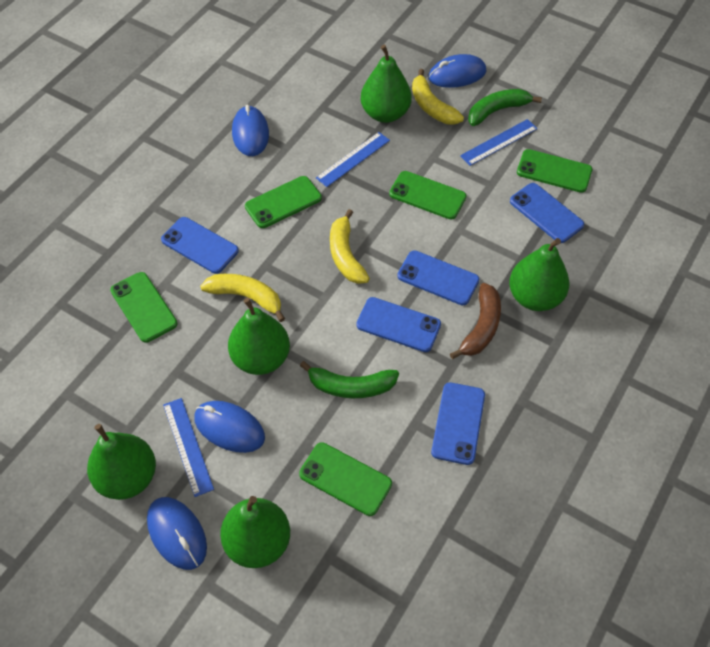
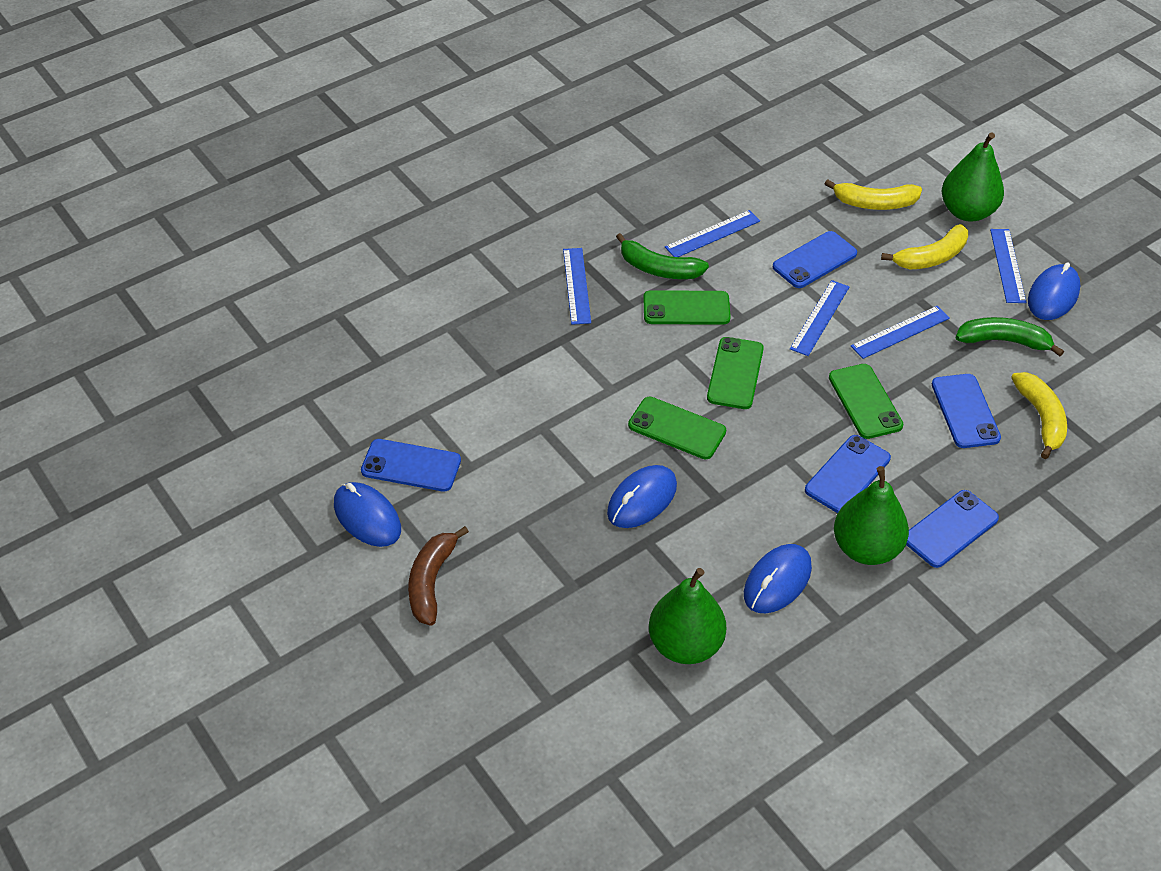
blue ruler: [163,398,214,497] [316,132,390,187] [460,119,538,166] = 3 -> [563,248,591,325] [665,210,760,257] [790,280,849,356] [851,306,950,359] [990,229,1026,303] = 5
green pear: [87,424,156,500] [220,496,290,568] [228,298,290,375] [361,45,412,123] [509,238,569,311] = 5 -> [649,568,726,664] [834,466,909,565] [942,132,1004,222] = 3
green phone: [110,272,177,343] [245,176,322,228] [299,442,392,516] [389,171,467,219] [517,149,592,193] = 5 -> [628,397,726,459] [643,290,731,325] [707,337,764,409] [829,364,903,439] = 4

